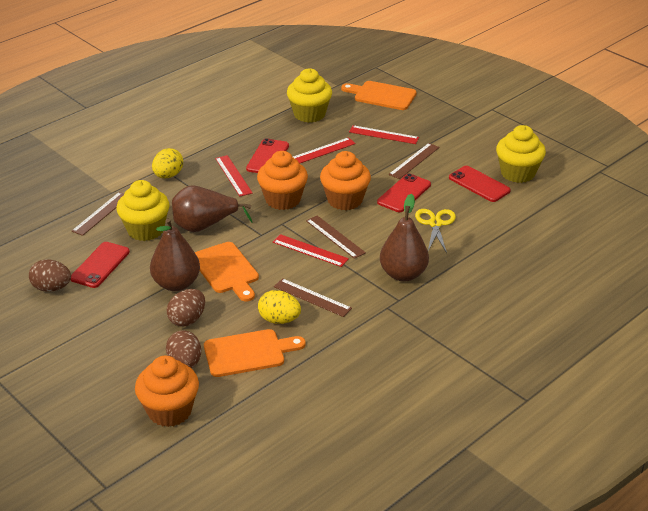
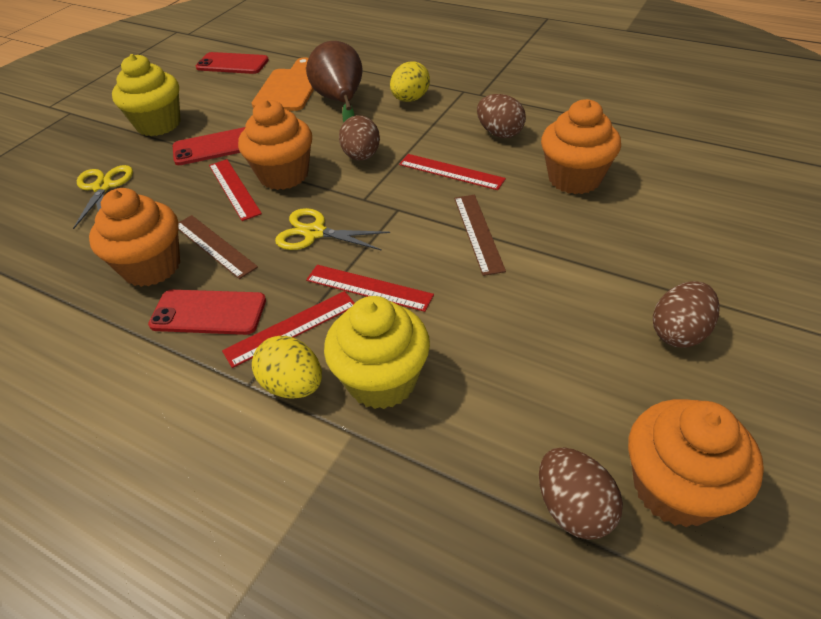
brown egg: [29,259,71,292] [166,330,201,368] [167,289,205,327] = 3 -> [339,115,380,161] [477,94,526,138] [539,447,623,540] [653,281,720,348] = 4
brown pear: [150,218,200,291] [172,185,253,232] [380,194,429,282] = 3 -> [306,41,362,122] = 1
brown ruler: [71,192,124,236] [274,278,352,317] [306,216,366,259] [388,143,440,179] = 4 -> [178,215,258,279] [454,195,506,276] = 2
orange cupcake: [135,356,199,427] [257,151,308,210] [320,151,371,210] = 3 -> [89,188,180,287] [238,100,312,190] [541,99,621,194] [628,399,764,527] = 4
orange cutting board: [195,242,259,302] [204,329,306,377] [341,81,417,110] = 3 -> [252,57,314,111] = 1
red phone: [71,242,130,288] [246,138,289,173] [377,173,431,212] [449,166,511,202] = 4 -> [148,290,266,335] [173,127,245,165] [196,52,269,74] = 3
yellow cupcake: [117,180,170,241] [287,68,332,123] [496,125,546,183] = 3 -> [112,54,181,136] [324,296,430,409] = 2
yellow scissors: [415,209,456,253] = 1 -> [73,165,133,229] [275,208,390,251] = 2

